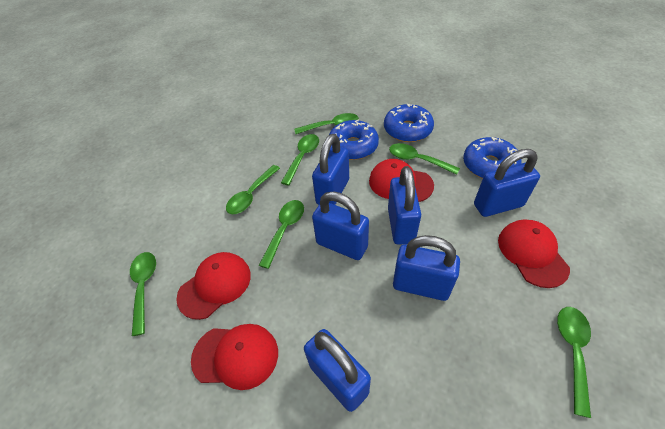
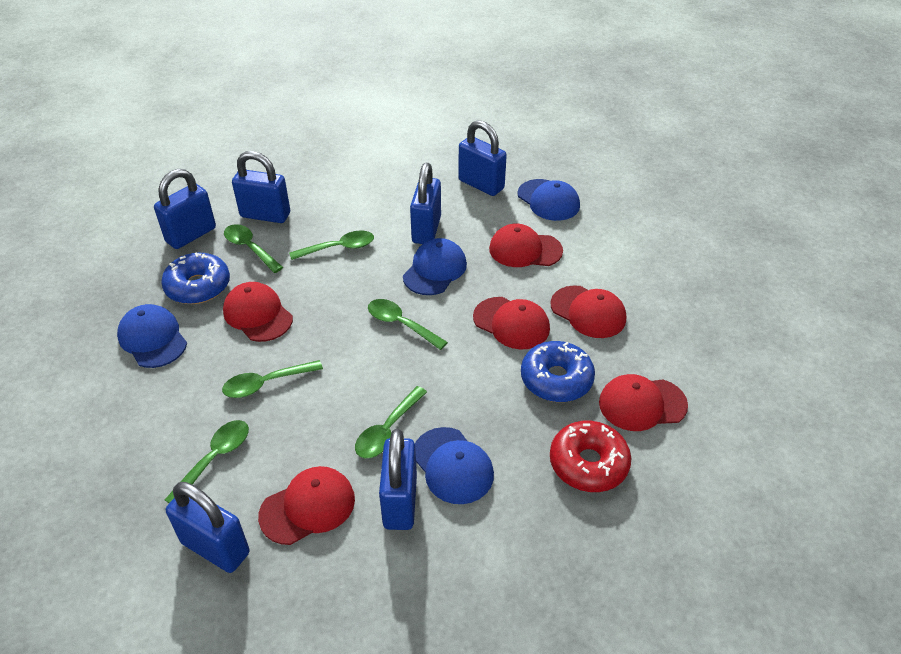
blue cap: none = 0 -> [117,304,187,368] [403,238,467,295] [415,427,494,504] [518,179,580,221] = 4
blue donut: [329,120,379,160] [384,104,434,142] [463,137,522,179] = 3 -> [161,252,230,304] [521,341,595,402] = 2
green spoon: [130,252,156,336] [226,165,280,214] [259,200,304,269] [281,134,319,185] [294,113,359,134] [389,143,460,175] [557,307,591,418] = 7 -> [165,420,249,503] [222,360,323,398] [224,224,283,273] [289,231,374,260] [355,386,427,458] [368,299,448,350] = 6
red cap: [176,252,251,320] [191,324,278,390] [369,159,434,202] [498,219,570,288] = 4 -> [223,282,293,342] [258,466,355,545] [473,297,550,349] [489,224,563,267] [550,285,626,338] [599,374,688,431] = 6
red donut: none = 0 -> [550,421,631,492] = 1

